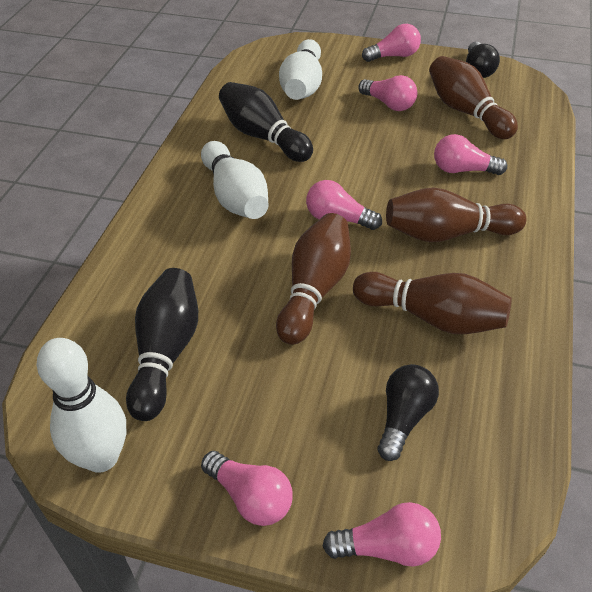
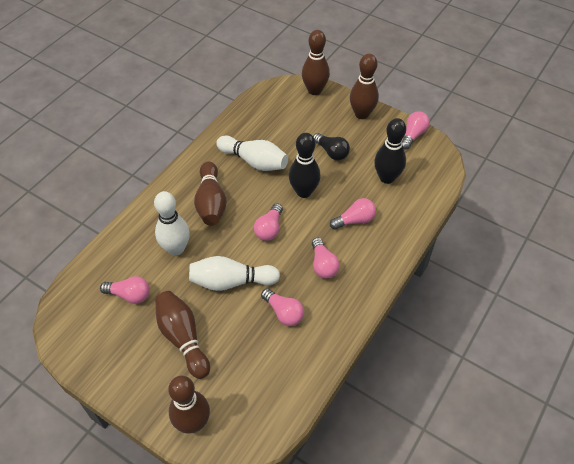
black light bulb: [377,364,439,461] [466,42,500,78] = 2 -> [313,133,350,160] = 1
brown bowling pin: [276,213,351,345] [353,272,512,334] [386,188,526,242] [429,56,518,139] = 4 -> [155,291,210,379] [168,376,210,433] [194,161,227,226] [302,30,330,95] [350,54,379,119] = 5

